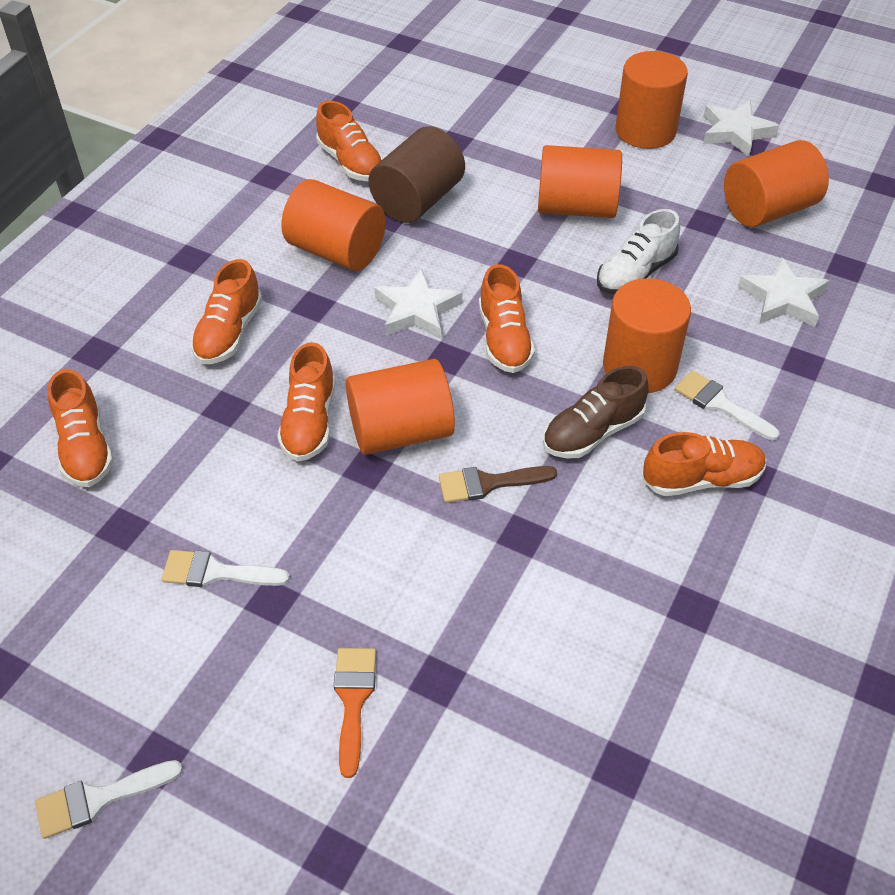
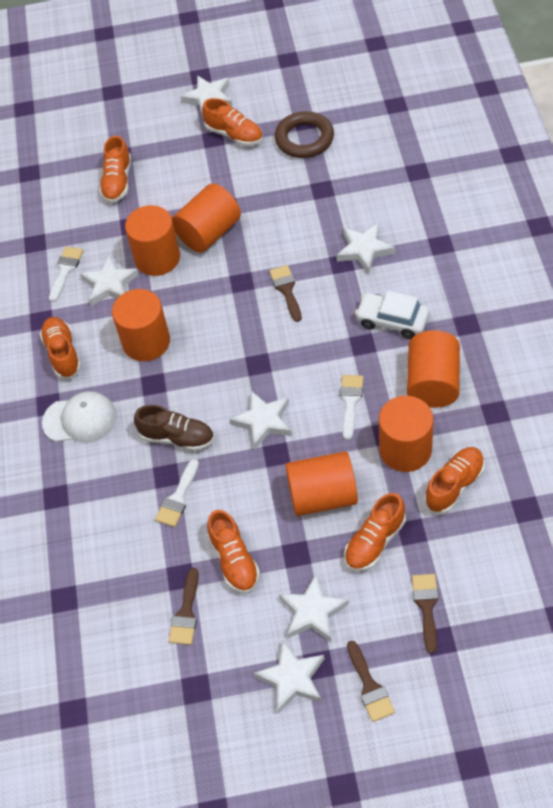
brown brush: [439,466,557,503] = 1 -> [168,568,199,645] [269,265,302,322] [347,641,395,722] [412,574,439,654] = 4
brown cylinder: [368,126,465,223] = 1 -> none = 0
brown ring: none = 0 -> [275,111,334,158] = 1
orange brush: [334,648,376,778] = 1 -> none = 0
white cap: none = 0 -> [42,391,117,443] = 1
white car: none = 0 -> [355,291,429,339] = 1
white shoe: [597,209,680,295] = 1 -> none = 0
white star: [374,268,462,339] [703,101,779,157] [738,257,829,327] = 3 -> [80,255,139,306] [180,75,232,118] [229,391,292,449] [254,641,324,713] [279,575,349,642] [336,223,395,274] = 6

